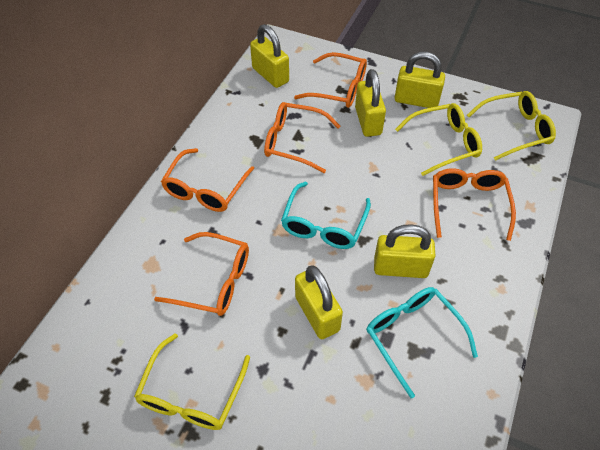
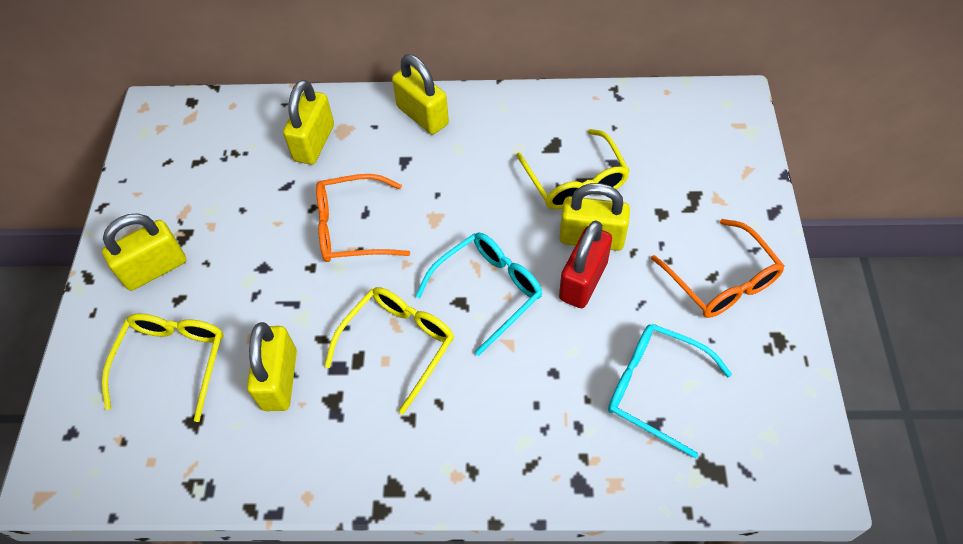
orange glasses: [154,232,249,316] [161,148,254,212] [264,102,340,173] [294,52,367,108] [433,168,516,241] = 5 -> [316,174,410,262] [651,219,785,318] = 2
red padlock: none = 0 -> [559,221,612,308] = 1

